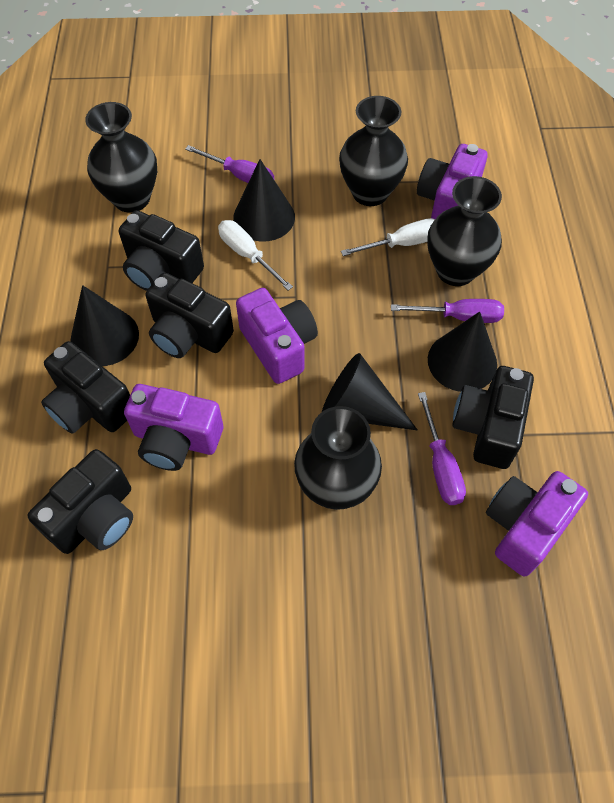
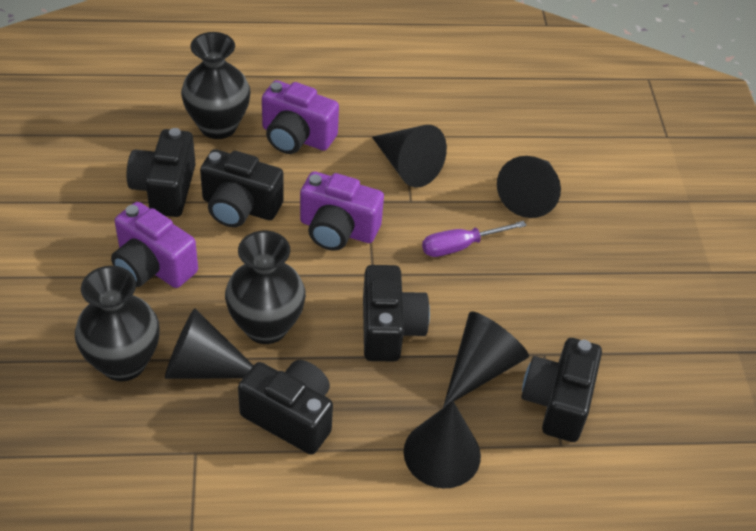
black cone: [70,285,139,366] [233,159,295,242] [322,353,417,430] [428,312,497,392] = 4 -> [165,308,254,379] [372,125,447,187] [404,401,481,489] [443,311,529,407] [497,156,561,218] = 5
black vase: [85,102,157,213] [294,406,382,510] [339,96,408,206] [427,176,502,286] = 4 -> [75,266,160,381] [181,32,251,139] [225,231,306,344] = 3
purple camera: [124,384,223,471] [236,288,318,384] [417,144,488,219] [486,471,588,576] = 4 -> [111,202,198,288] [262,80,339,154] [300,171,384,251] = 3
purple screwdriver: [185,145,274,183] [391,299,504,323] [418,392,466,505] = 3 -> [422,221,527,257] = 1
white screwdriver: [218,220,293,290] [341,218,435,256] = 2 -> none = 0

